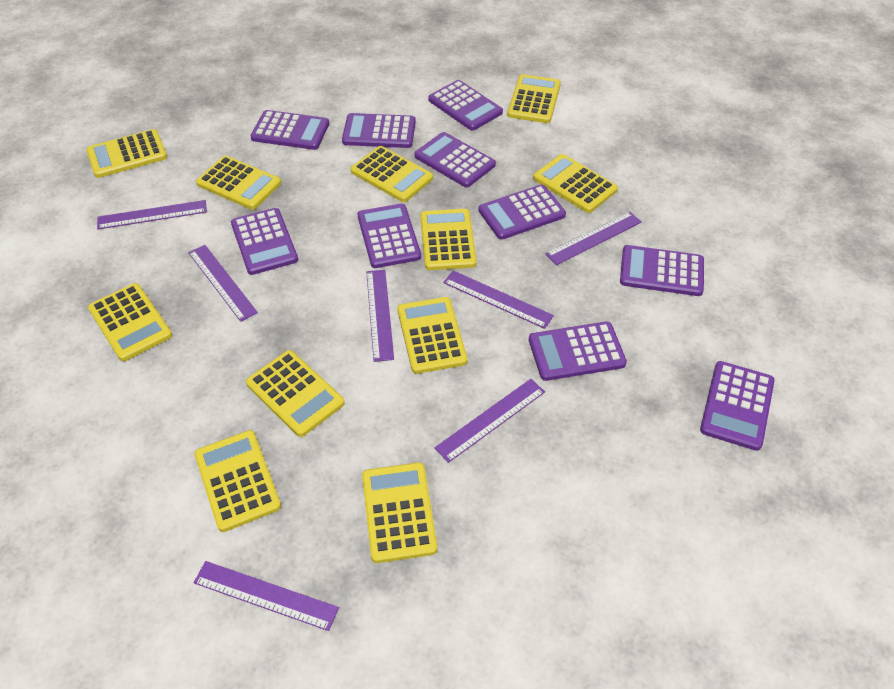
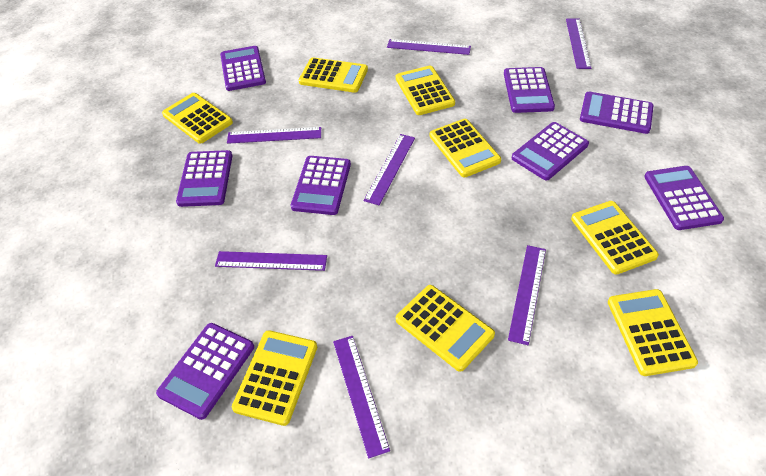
purple calculator: [231,208,298,275] [250,110,329,150] [342,113,416,148] [357,204,421,268] [414,132,496,187] [428,80,503,131] [479,185,566,240] [529,322,627,381] [620,245,704,296] [700,361,775,451] = 10 -> [156,323,254,420] [176,150,232,207] [220,46,266,91] [291,156,351,215] [504,67,555,113] [511,122,589,181] [580,92,654,134] [644,166,724,230] = 8
yellow calculator: [86,129,167,178] [88,283,172,361] [194,430,281,532] [196,156,281,210] [246,350,345,437] [351,146,433,202] [362,462,437,563] [397,297,467,374] [420,209,477,270] [507,74,561,123] [533,154,618,213] = 11 -> [162,93,233,144] [232,330,317,426] [299,57,368,93] [396,66,455,115] [396,285,495,372] [430,119,501,177] [571,201,659,275] [608,289,698,376] = 8

